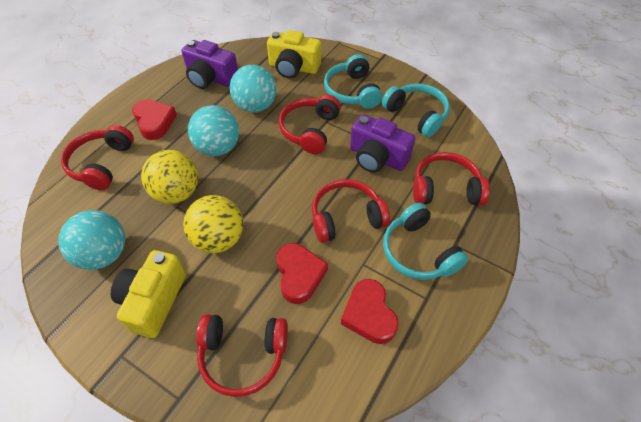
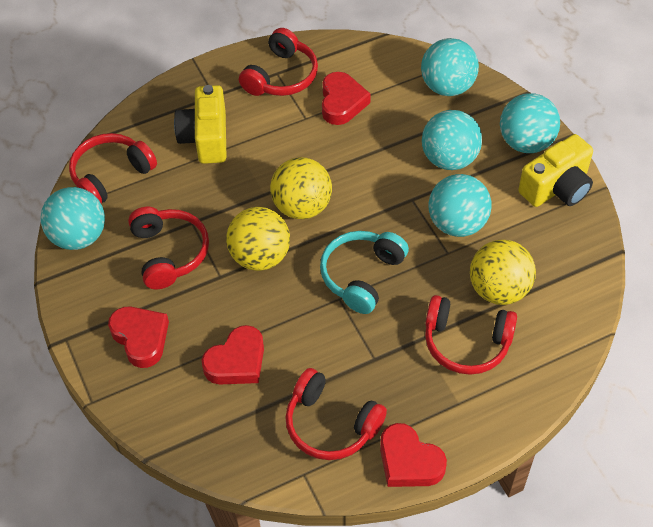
purple camera: [182,40,238,89] [350,114,415,173] = 2 -> none = 0
red heart: [132,100,177,140] [276,243,328,304] [341,279,399,344] = 3 -> [108,307,169,368] [202,325,264,384] [322,72,371,125] [380,423,447,487] = 4
turquoise ball: [59,210,125,270] [188,105,239,156] [230,65,277,113] = 3 -> [40,187,105,250] [421,38,479,96] [422,110,482,170] [429,174,492,237] [500,93,560,153] = 5
turquoise headphones: [324,54,382,109] [382,83,450,137] [383,203,468,280] = 3 -> [320,231,409,314] = 1
yellow ball: [141,150,198,204] [183,195,243,253] = 2 -> [226,207,290,271] [270,157,332,219] [470,240,536,305] = 3

